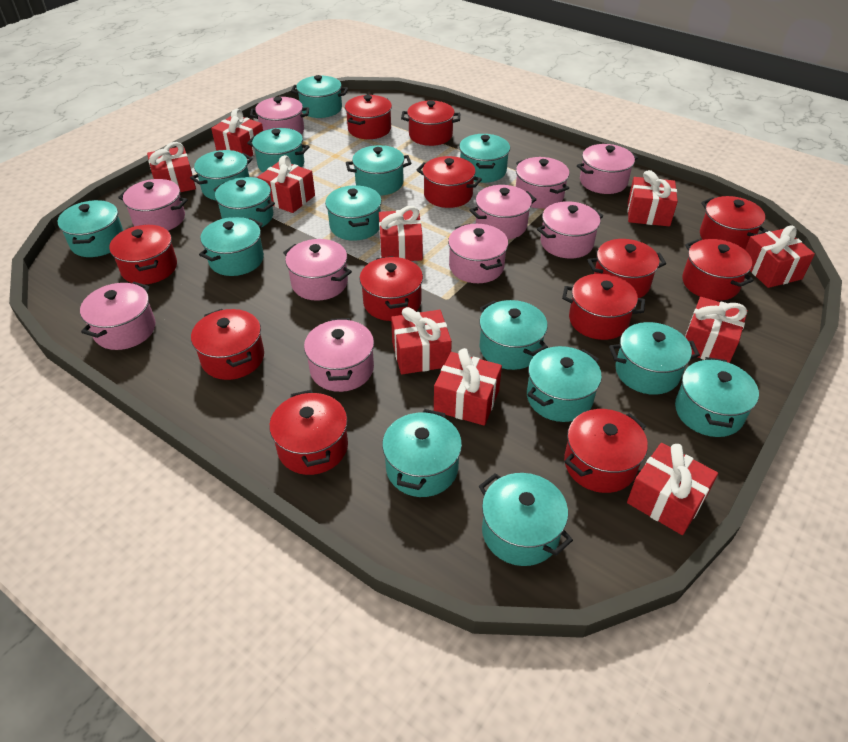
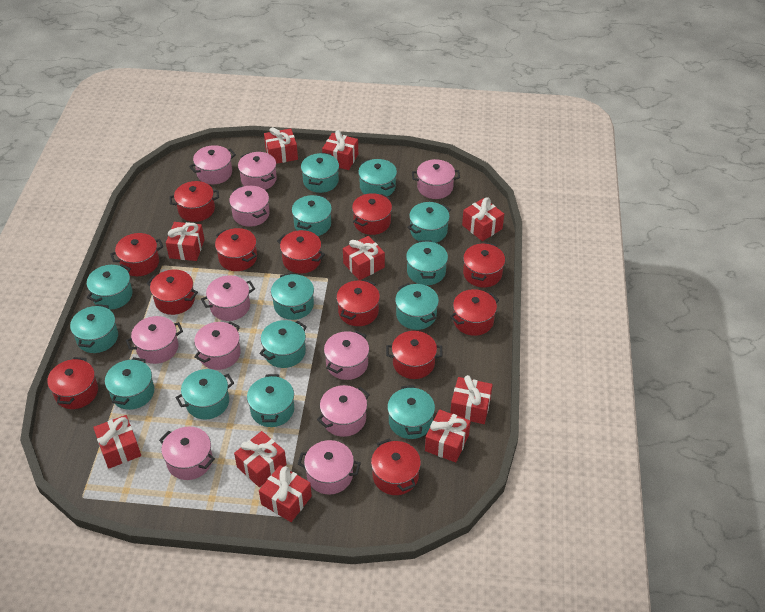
pink pot: [80,282,156,350] [118,179,188,231] [250,97,309,135] [283,239,352,301] [304,318,374,392] [448,224,508,283] [470,185,537,239] [516,157,569,209] [537,201,603,259] [577,144,638,194] = 10 -> [126,316,183,364] [159,427,215,480] [189,145,236,184] [194,321,241,370] [201,275,255,321] [229,186,270,227] [238,152,277,190] [298,440,361,495] [317,385,370,437] [324,330,369,380] [412,159,460,199] = 11
turquoise pot: [58,200,124,257] [190,150,253,200] [199,217,264,276] [214,177,275,227] [247,128,310,172] [291,75,348,118] [325,185,382,241] [346,145,411,196] [382,409,462,497] [459,134,510,183] [479,300,548,370] [479,473,573,566] [527,346,602,422] [609,322,700,395] [675,357,759,437] = 15 -> [70,304,118,353] [87,264,133,310] [105,357,154,410] [175,369,234,419] [247,374,294,427] [259,320,307,368] [271,273,314,320] [292,194,332,236] [301,153,339,193] [358,159,397,196] [387,385,435,439] [395,283,439,330] [406,240,448,285] [407,202,451,243] = 14

